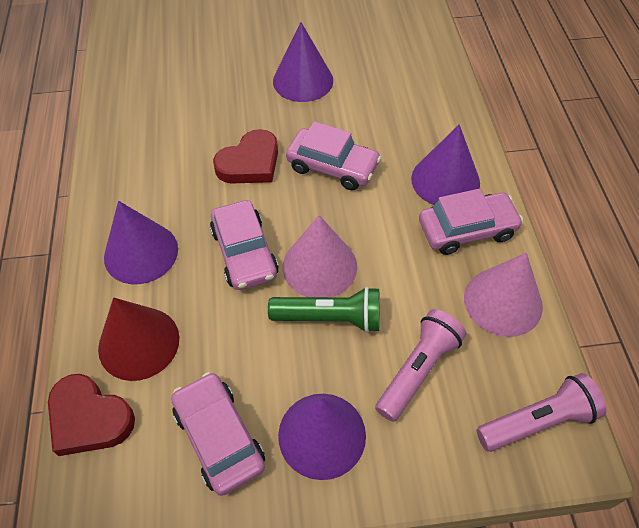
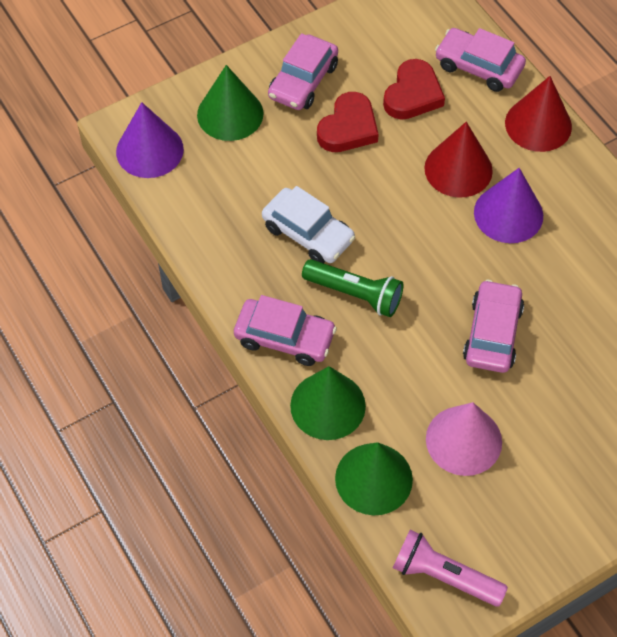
green cone: none = 0 -> [197,65,264,141] [290,366,366,440] [335,442,413,515] = 3
pink cone: [283,215,357,297] [464,253,543,337] = 2 -> [426,402,502,476] = 1
pink flashlight: [375,309,466,422] [476,373,607,452] = 2 -> [393,530,508,607] = 1
purple cone: [104,201,178,284] [273,22,333,102] [278,394,366,480] [411,124,480,205] = 4 -> [116,102,184,178] [474,168,543,243] = 2
red cone: [98,298,179,381] = 1 -> [424,122,493,198] [505,76,572,152] = 2
white car: none = 0 -> [262,186,355,263] = 1

